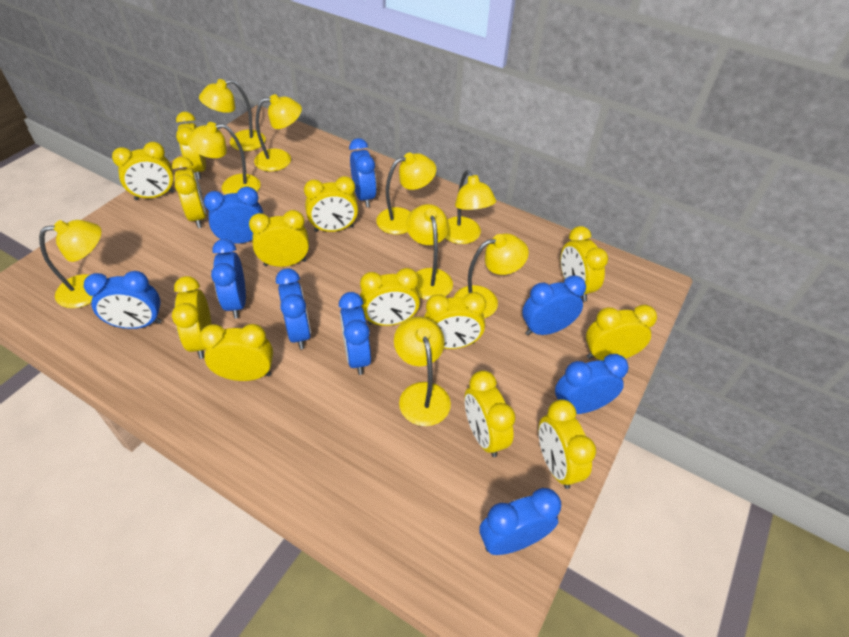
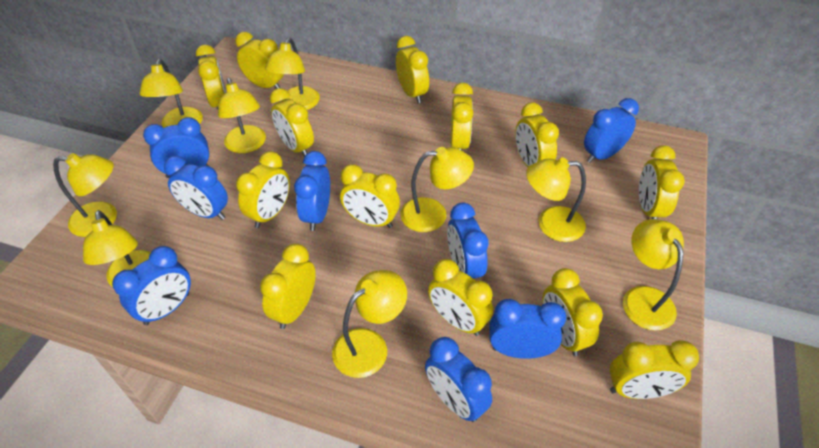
blue clock: [83,271,162,329] [204,187,263,244] [211,239,246,318] [276,268,311,349] [339,292,371,375] [349,138,377,207] [480,488,561,555] [522,275,586,335] [555,354,629,414] = 9 -> [112,246,191,325] [143,117,209,178] [164,156,228,220] [294,151,330,231] [425,337,492,422] [447,203,489,279] [489,299,566,359] [584,98,639,163] = 8

